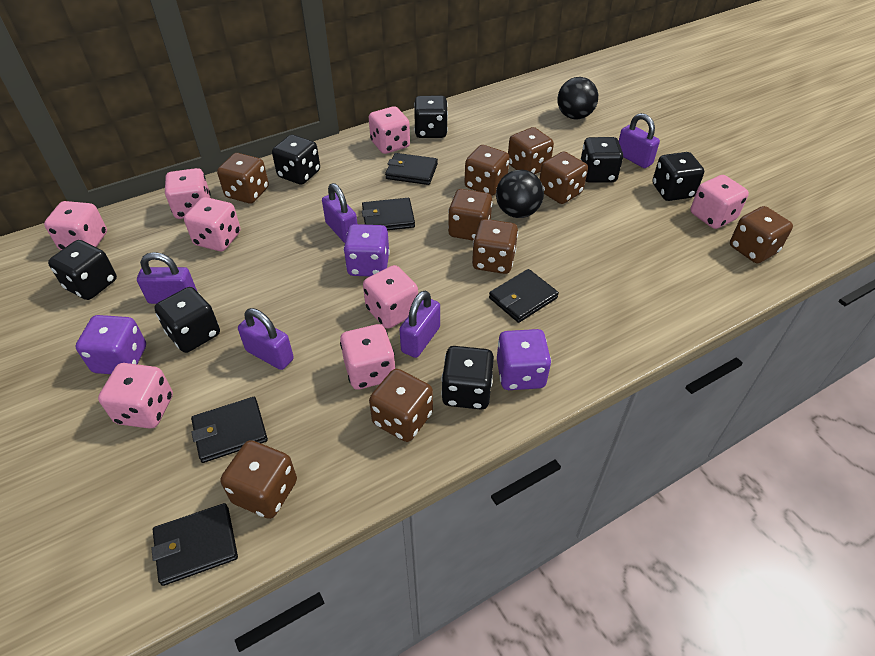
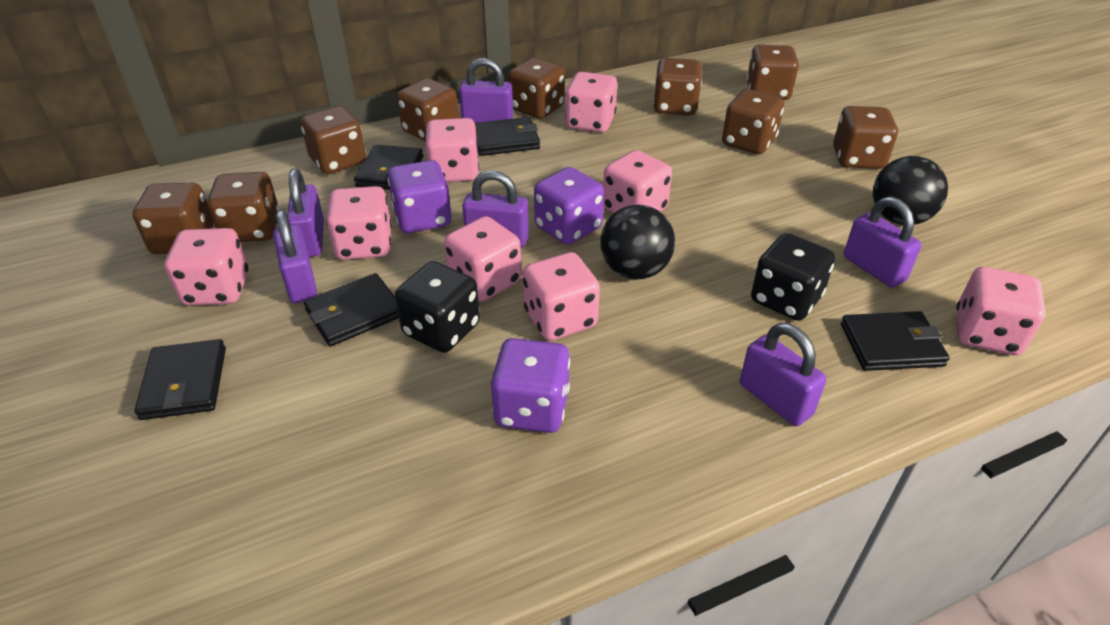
black dice: [48,240,117,300] [154,287,220,353] [272,135,320,185] [414,96,448,138] [441,346,494,410] [581,137,623,183] [652,152,704,201] = 7 -> [395,261,480,353] [751,233,835,321] = 2
purple padlock: [137,252,197,304] [238,308,294,370] [322,183,357,243] [399,290,440,358] [619,113,660,168] = 5 -> [273,210,317,303] [287,169,324,257] [459,58,513,123] [462,170,529,247] [740,323,826,426] [844,197,921,288] = 6

